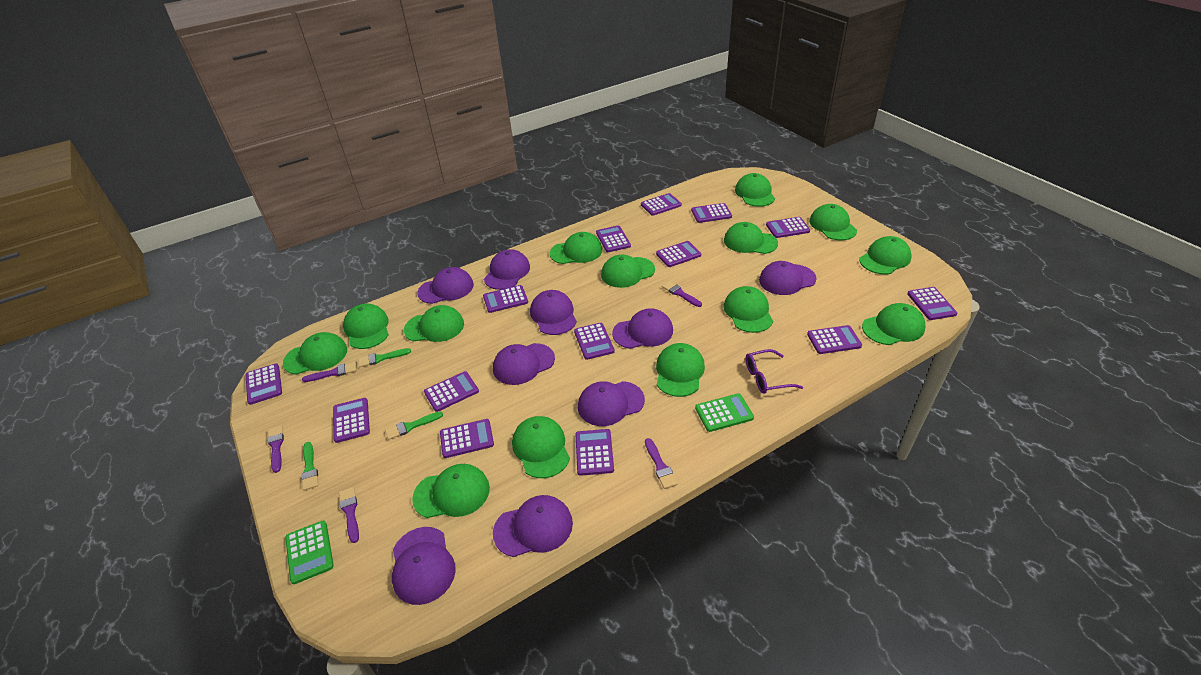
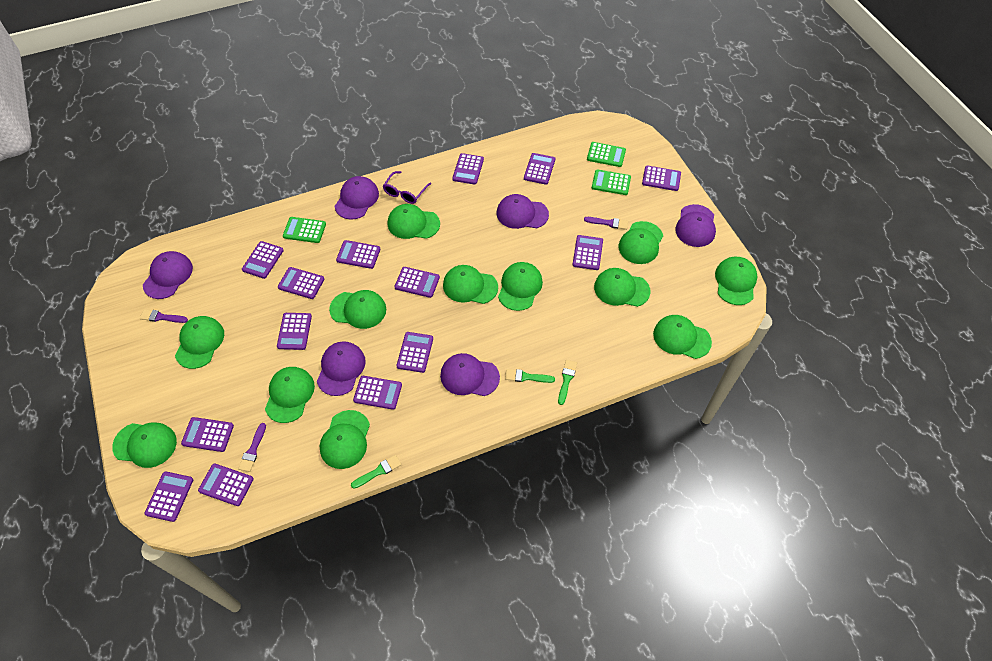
green calculator: [285,521,334,584] [695,393,754,432] = 2 -> [283,217,326,243] [587,142,626,167] [592,169,631,195] = 3
green cap: [283,332,347,375] [343,304,389,349] [404,305,464,342] [412,464,490,518] [512,416,570,478] [550,232,602,264] [601,255,655,288] [656,343,705,397] [724,222,778,254] [724,286,773,333] [735,173,775,207] [809,204,857,240] [859,236,912,275] [862,303,926,345] = 14 -> [112,423,177,468] [175,316,224,369] [265,367,315,423] [320,410,370,469] [329,290,386,329] [388,204,440,239] [443,265,498,304] [498,262,543,311] [594,268,650,307] [619,221,663,264] [653,315,712,359] [715,257,757,305] = 12
purple brush: [267,425,284,473] [302,362,357,382] [339,487,359,543] [645,438,678,489] [662,281,702,307] = 5 -> [140,309,188,323] [238,423,266,472] [584,217,628,230] = 3
purple cap: [392,527,456,605] [417,267,474,304] [484,249,530,290] [493,343,555,385] [493,495,573,557] [530,290,577,335] [578,381,645,426] [612,308,673,349] [759,261,817,295] = 9 -> [143,251,193,299] [317,341,366,396] [335,176,379,219] [440,353,500,396] [497,194,549,229] [675,204,716,247] = 6

